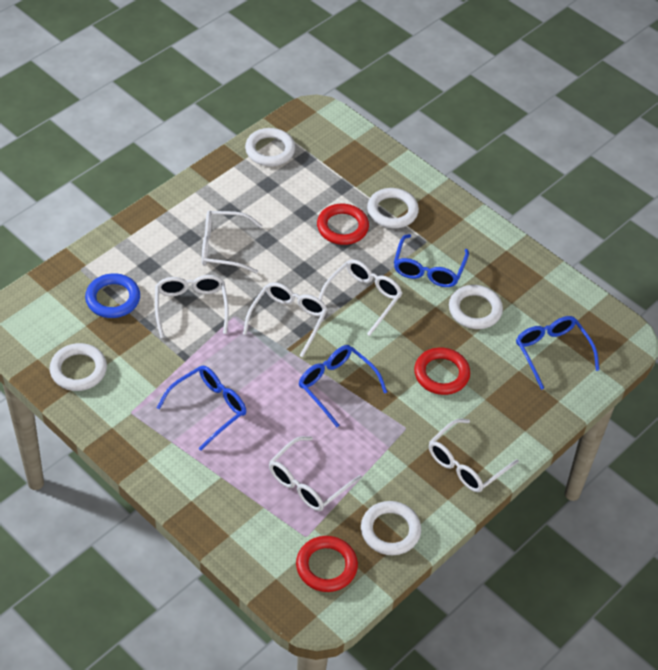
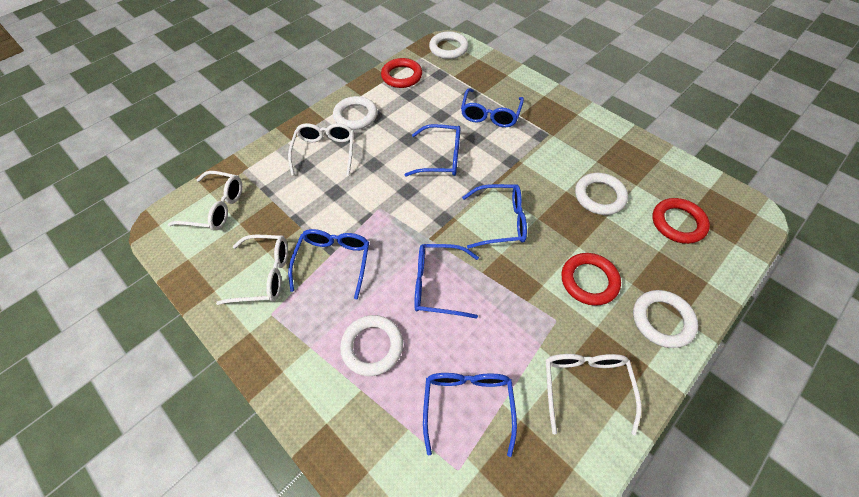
blue glasses: [157,366,246,451] [299,345,387,427] [394,234,469,287] [516,316,599,390] = 4 -> [288,229,369,299] [405,124,460,176] [414,244,479,319] [423,373,517,457] [461,88,524,127] [462,184,527,249] = 6
blue ring: [85,274,140,318] = 1 -> none = 0
white glasses: [155,275,229,338] [202,211,262,273] [243,282,328,357] [269,436,362,511] [318,259,402,336] [429,419,519,492] = 6 -> [168,171,242,231] [216,235,288,305] [288,123,354,176] [546,354,641,436] = 4

